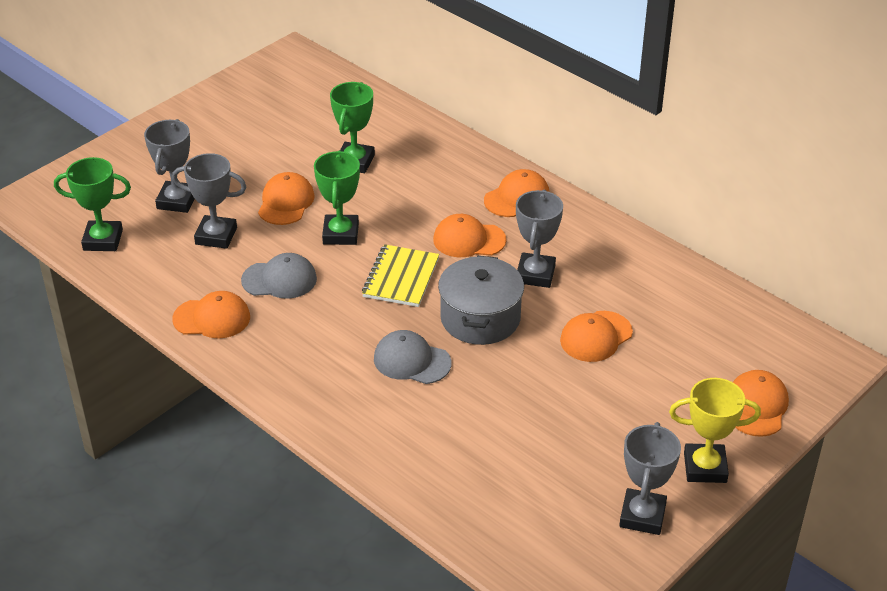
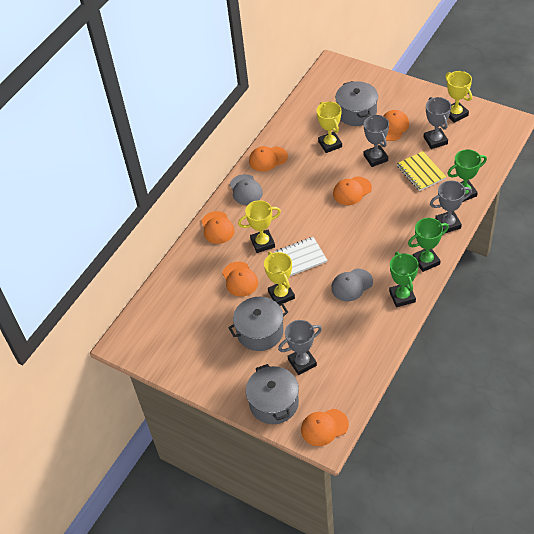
grey pot: [438,256,524,345] = 1 -> [228,297,288,351] [246,364,299,424] [335,81,378,126] = 3
white notebook: none = 0 -> [274,237,327,276] = 1
yellow trophy: [669,378,761,483] = 1 -> [238,200,281,253] [264,252,295,304] [316,102,342,153] [445,71,472,123] = 4

